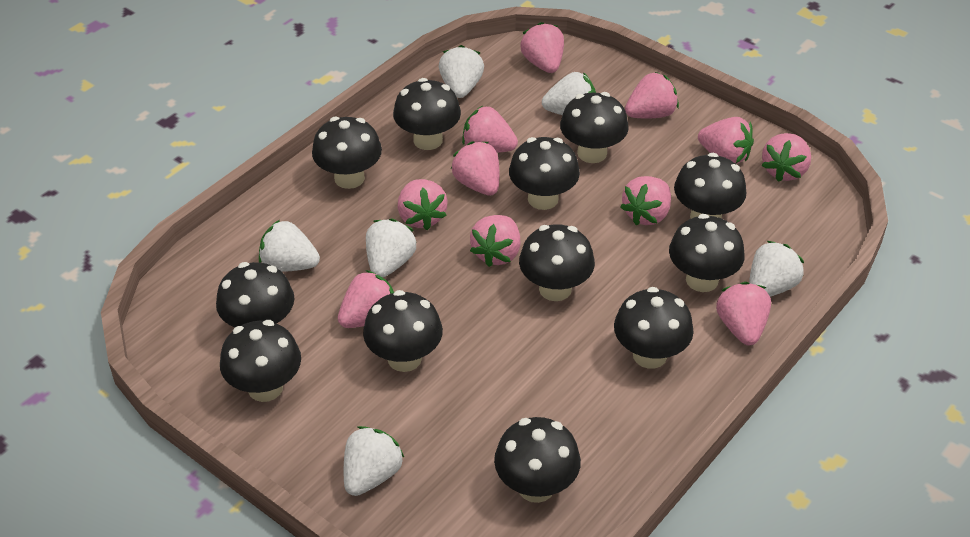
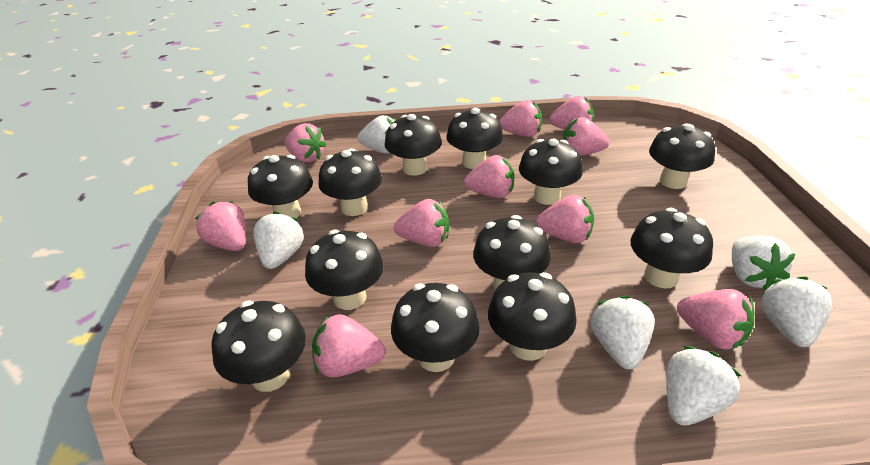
pink strawberry: [338,270,394,328] [398,179,448,230] [451,142,499,196] [462,106,518,153] [470,215,521,267] [520,22,564,73] [620,176,671,225] [625,72,679,119] [698,117,754,164] [716,282,771,345] [761,133,811,182] = 11 -> [195,201,246,251] [284,123,327,162] [312,314,386,378] [394,199,449,247] [464,155,515,198] [499,100,542,137] [536,195,594,243] [549,96,594,130] [563,117,609,156] [677,289,754,349] = 10

